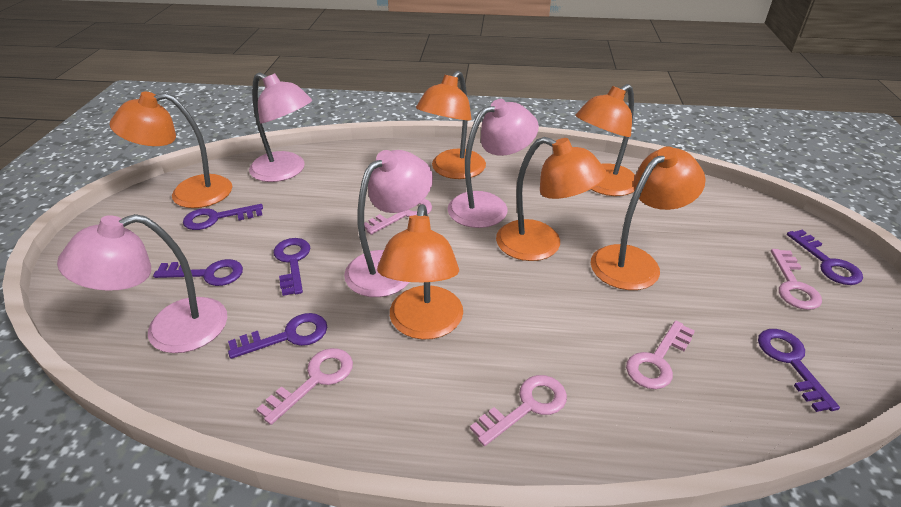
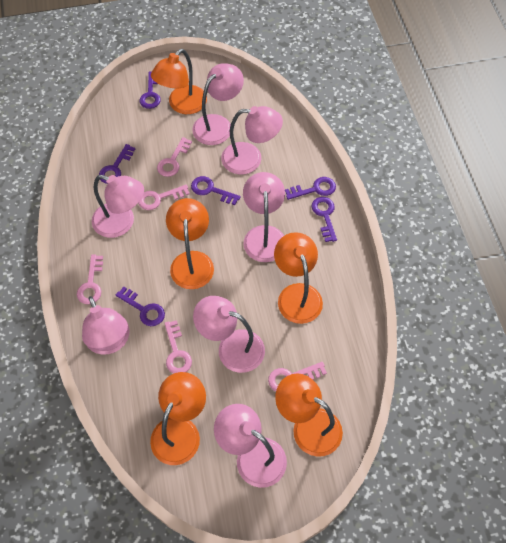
orange lamp: [110,92,232,208] [377,204,463,340] [416,71,486,179] [496,137,606,261] [575,84,635,196] [591,146,706,290] = 6 -> [150,372,206,465] [151,49,207,114] [166,198,214,289] [274,232,323,324] [275,373,343,457] = 5
pink lamp: [57,214,227,353] [249,73,312,182] [344,150,433,297] [448,99,539,228] = 4 -> [82,296,129,355] [92,175,144,238] [192,63,244,145] [193,296,265,373] [214,404,287,488] [221,106,283,175] [243,172,285,262] = 7

